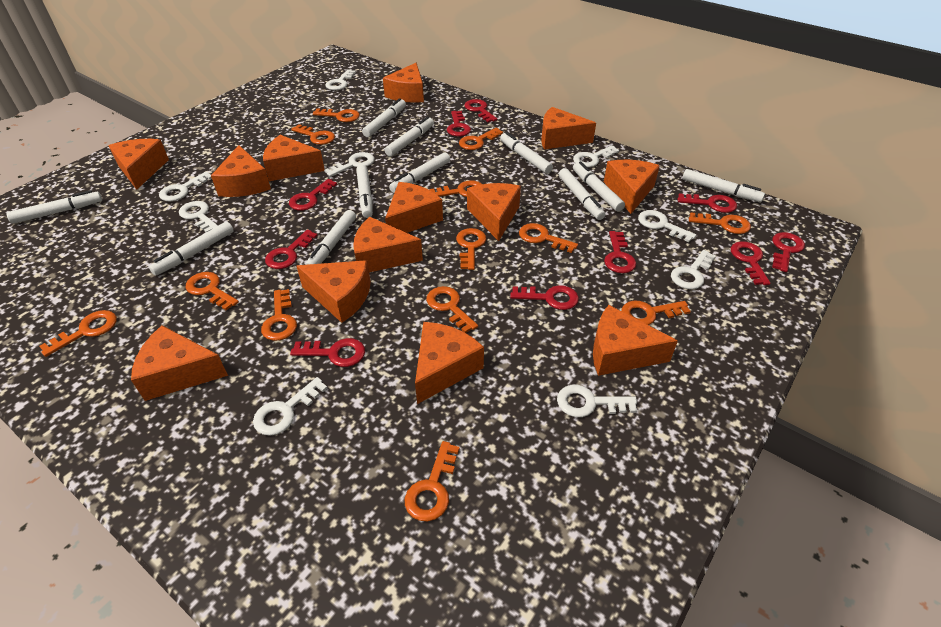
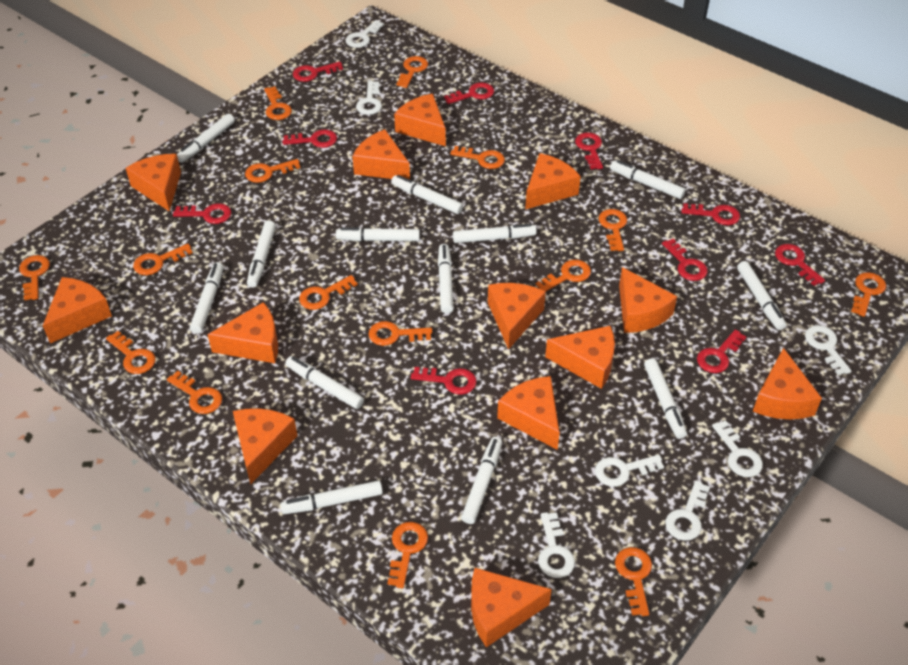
orange key: [39,310,117,357] [186,272,239,310] [261,289,297,341] [291,124,335,145] [312,108,360,122] [405,441,460,521] [426,286,478,333] [429,180,482,197] [456,228,486,270] [459,128,503,150] [519,223,578,253] [621,301,691,325] [689,212,751,234] = 13 -> [19,255,50,300] [106,331,156,374] [133,244,193,275] [167,371,222,414] [245,159,301,183] [264,87,292,120] [299,275,358,310] [368,321,432,346] [388,522,428,588] [397,56,428,88] [450,146,505,169] [535,259,591,291] [598,209,627,251] [615,547,652,616] [851,272,886,317] = 15
white key: [159,171,212,201] [179,201,218,232] [253,377,327,436] [324,152,375,177] [325,69,356,90] [557,385,637,417] [573,145,619,167] [638,210,696,242] [671,250,716,289] = 9 -> [346,20,384,48] [356,81,382,115] [538,512,575,578] [595,455,664,487] [665,480,710,541] [712,420,763,477] [805,325,851,375] = 7
white marker: [6,190,102,224] [149,222,234,276] [305,210,356,265] [356,165,373,218] [362,98,406,137] [384,117,434,157] [389,152,450,193] [500,132,553,174] [559,168,605,220] [573,162,625,211] [682,169,765,202] = 11 -> [177,114,235,163] [190,262,223,333] [247,220,276,288] [280,480,383,514] [285,356,364,409] [336,227,420,241] [391,175,463,214] [438,244,454,313] [453,224,537,243] [461,437,502,524] [610,160,686,199] [644,358,687,439] [737,261,786,330] = 13

